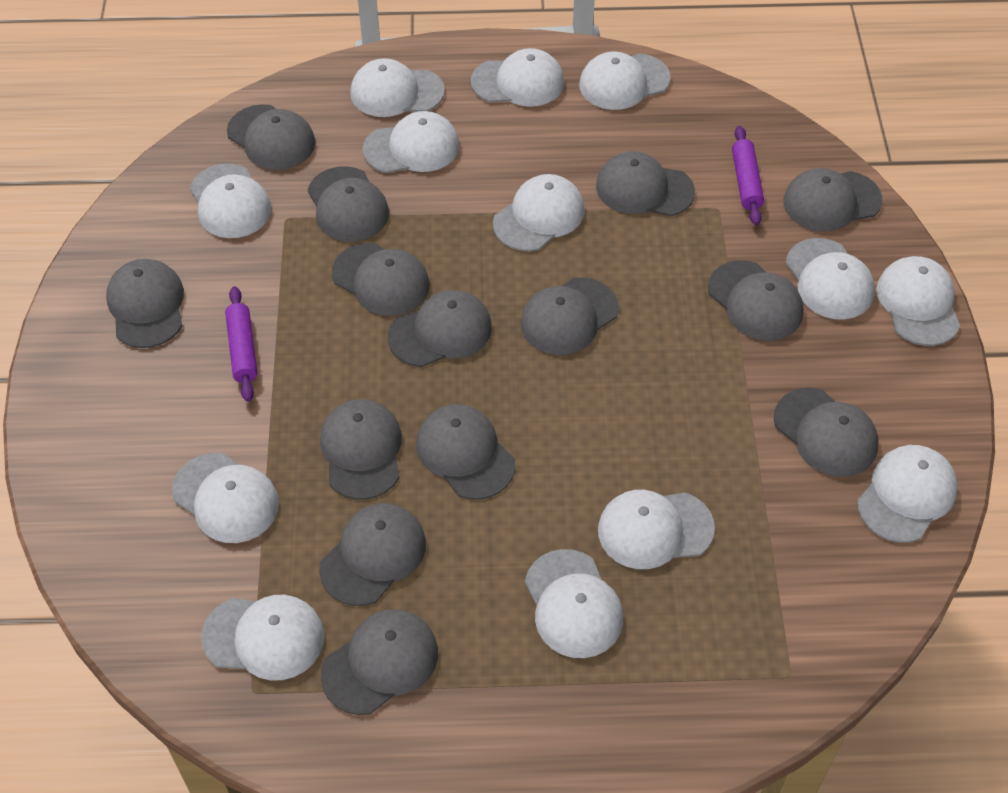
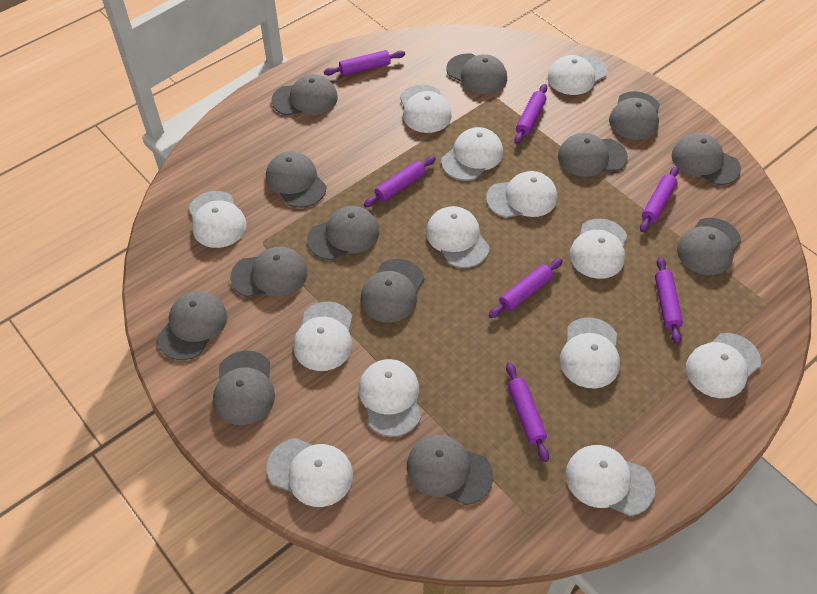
grey cap: [106,259,184,348] [227,104,315,170] [308,166,389,242] [319,503,426,606] [320,399,402,500] [321,609,438,715] [332,243,430,316] [388,290,492,367] [416,404,515,500] [520,277,619,355] [596,151,695,216] [708,260,803,341] [774,388,879,477] [783,168,882,232] = 14 -> [157,291,227,360] [213,350,275,425] [230,247,307,297] [266,151,326,208] [271,74,338,115] [307,206,380,260] [360,259,424,322] [407,435,493,505] [446,53,507,94] [558,133,628,177] [609,91,660,140] [671,133,741,185] [677,218,741,275] = 13
purple rolling pin: [225,286,257,402] [732,126,764,225] = 2 -> [324,50,405,76] [364,156,436,207] [489,258,563,318] [506,362,549,462] [514,84,547,144] [640,166,679,232] [655,257,683,345] = 7

